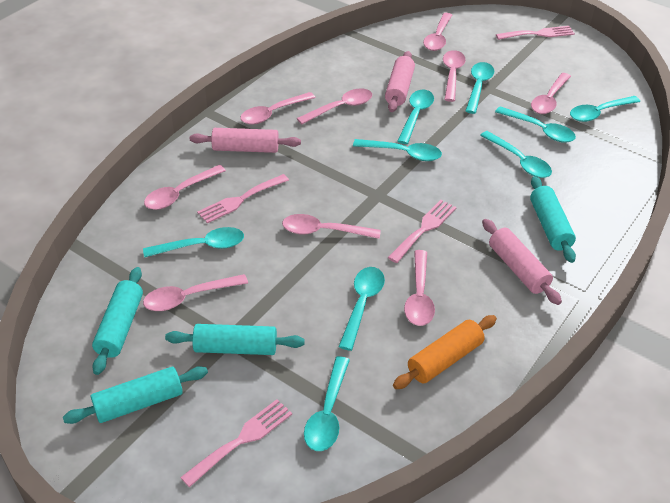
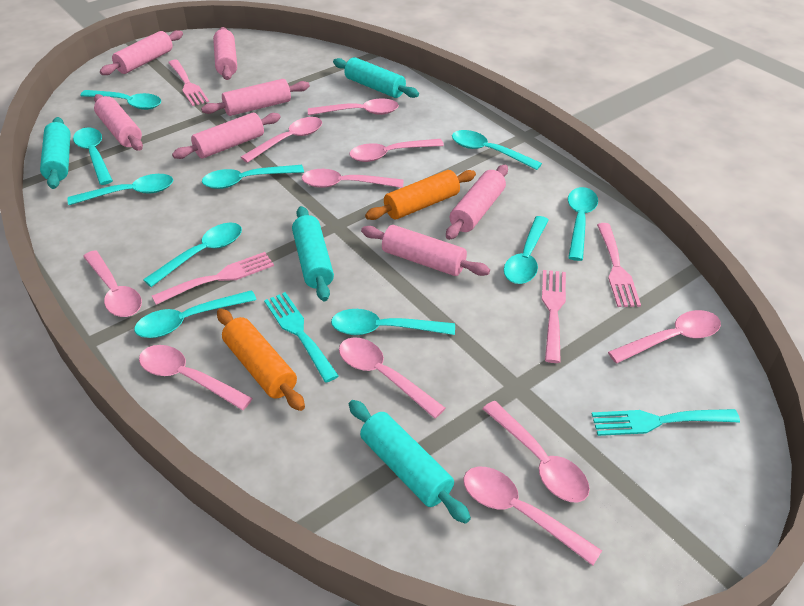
orange rolling pin: [393,315,497,389] = 1 -> [217,309,305,411] [365,170,476,220] = 2
pink rolling pin: [190,128,301,153] [385,51,415,112] [482,219,562,305] = 3 -> [94,94,143,151] [100,30,183,75] [172,113,281,159] [201,79,310,116] [213,27,237,80] [361,225,490,276] [446,165,508,240] = 7
pink spoon: [143,274,248,311] [144,165,226,210] [240,92,316,125] [282,214,381,239] [297,88,372,124] [404,250,435,326] [423,13,452,51] [443,50,466,102] [531,73,571,114] = 9 -> [83,250,142,317] [139,345,253,410] [241,117,322,163] [302,169,404,188] [308,98,399,115] [339,337,446,419] [349,139,444,162] [463,467,602,566] [483,401,590,502] [608,310,721,363] = 10
turquoise fork: none = 0 -> [264,292,339,383] [592,409,740,436] = 2
turquoise spoon: [143,227,244,258] [304,356,350,451] [339,267,385,351] [353,139,442,161] [398,89,434,144] [465,62,494,114] [480,131,552,178] [495,106,576,143] [570,96,640,122] = 9 -> [68,174,173,205] [73,127,113,185] [80,90,161,110] [134,290,257,338] [143,223,242,287] [202,165,304,189] [331,309,455,335] [452,130,542,170] [504,216,549,284] [568,187,598,261] = 10

